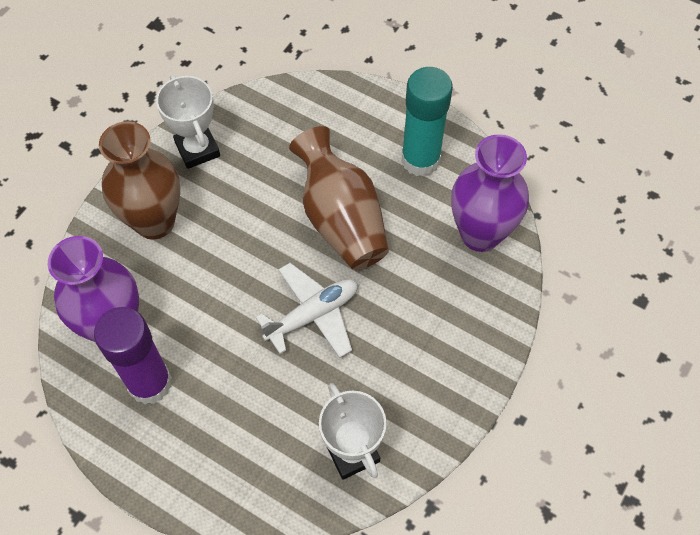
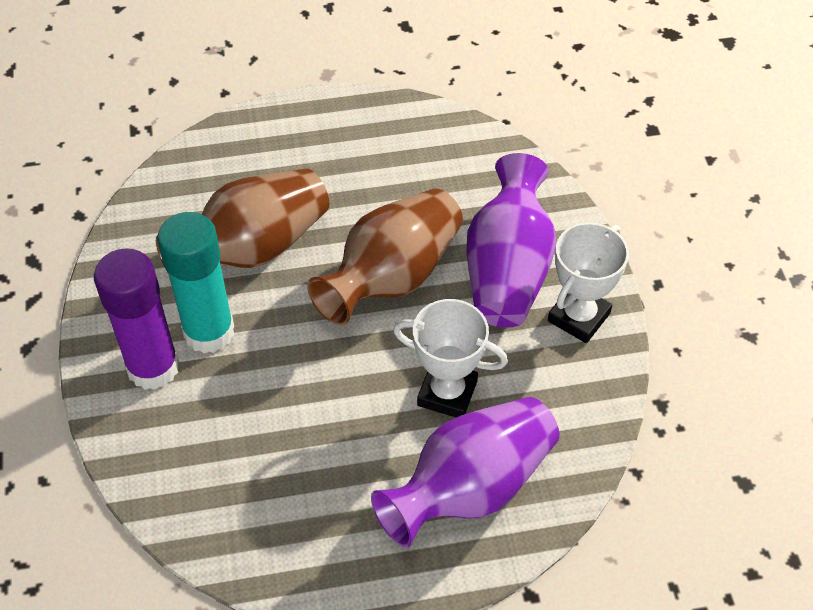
white plane: [256,263,358,358] = 1 -> none = 0

